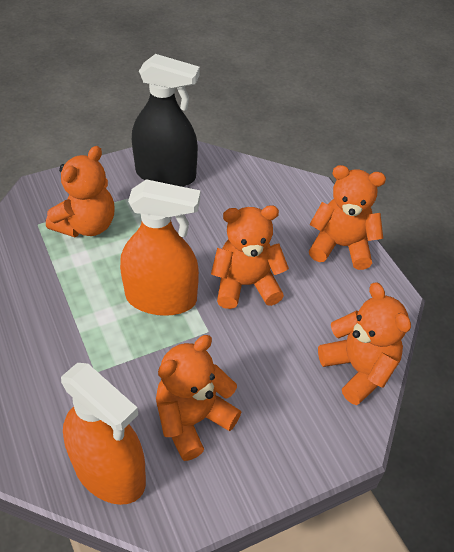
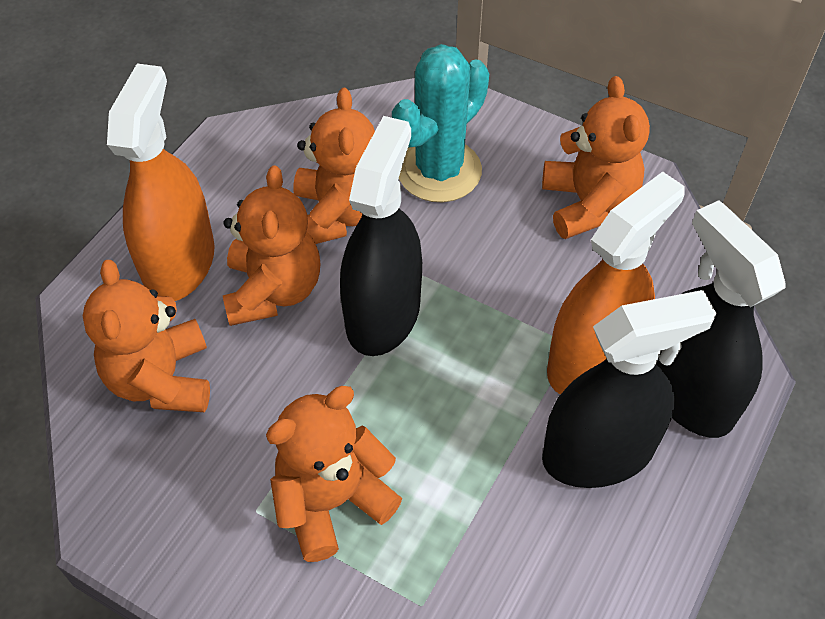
black spray bottle: [132,54,200,187] = 1 -> [340,116,422,356] [542,290,717,488] [656,200,786,438] = 3
turquoise cactus: none = 0 -> [392,44,489,202] = 1

